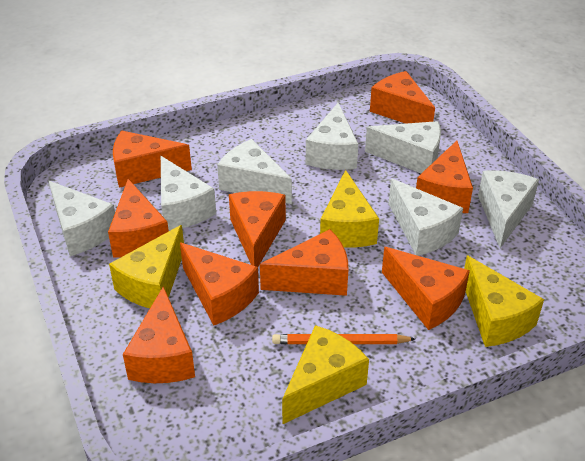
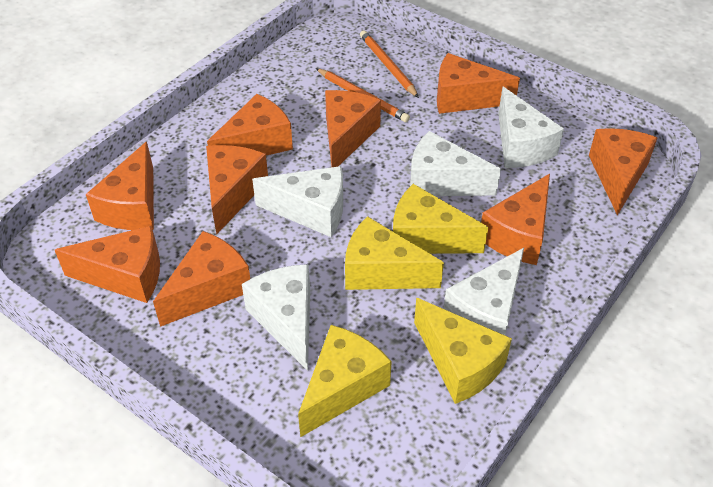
orange pencil: [272,334,415,344] = 1 -> [316,68,410,122] [360,30,419,98] = 2
white cheese: [49,181,115,256] [161,156,216,231] [217,139,292,204] [306,103,358,170] [365,121,441,173] [389,179,463,256] [478,170,539,248] = 7 -> [242,264,310,371] [252,166,343,237] [410,131,501,196] [444,248,524,335] [498,87,564,168] = 5

